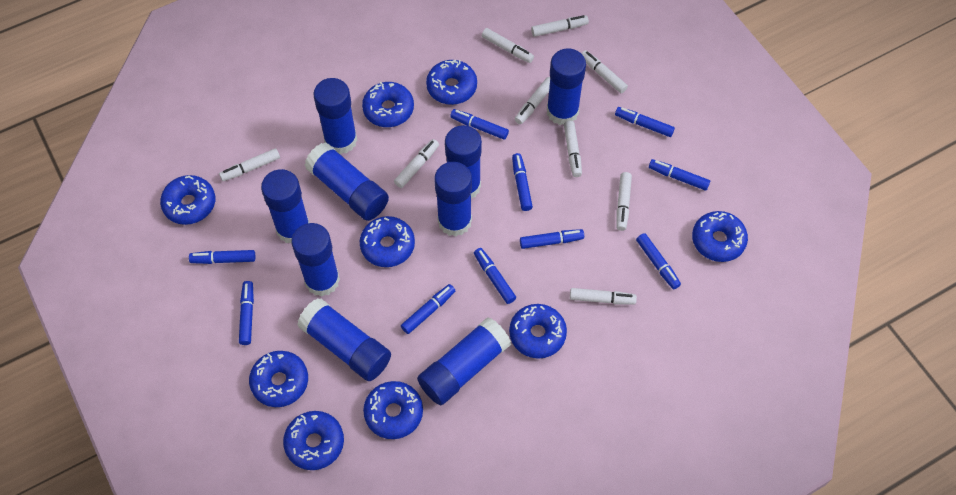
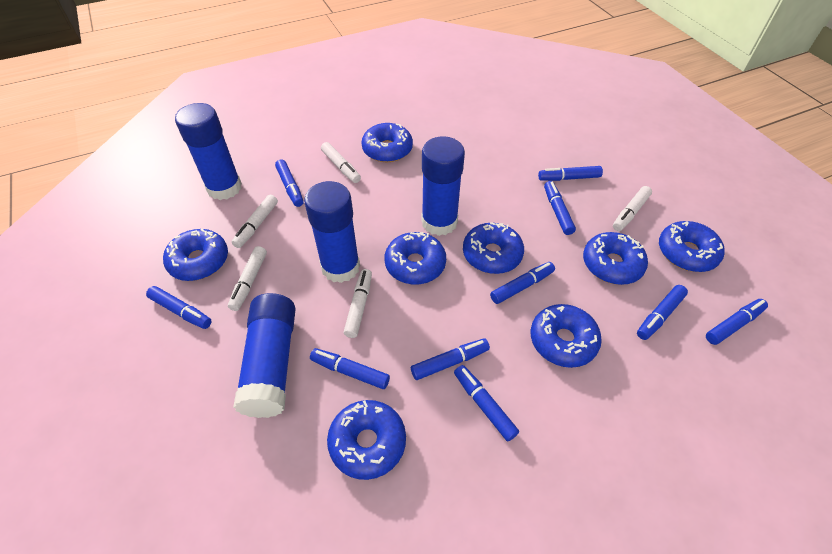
blue donut: [160,175,215,225] [249,351,308,407] [283,411,344,470] [360,216,415,267] [362,82,414,127] [363,381,423,439] [426,60,477,105] [509,304,567,359] [692,211,748,262] = 9 -> [163,229,228,281] [327,400,406,480] [361,123,413,162] [384,232,446,284] [463,222,524,274] [531,304,602,368] [583,232,648,285] [659,221,725,272] = 8
blue glue stick: [261,169,310,244] [291,223,340,296] [297,298,391,381] [305,142,389,221] [313,78,357,154] [417,317,511,405] [434,162,472,237] [445,125,482,199] [547,49,586,125] = 9 -> [175,103,242,200] [233,293,296,418] [304,181,360,283] [422,136,465,236] = 4
white marker: [219,148,280,181] [394,139,439,188] [482,28,534,63] [515,77,550,124] [531,15,589,37] [564,121,582,177] [570,288,637,305] [581,50,628,93] [616,172,632,231] = 9 -> [228,246,267,311] [232,195,278,248] [321,142,361,183] [343,269,372,338] [613,186,652,231] = 5

